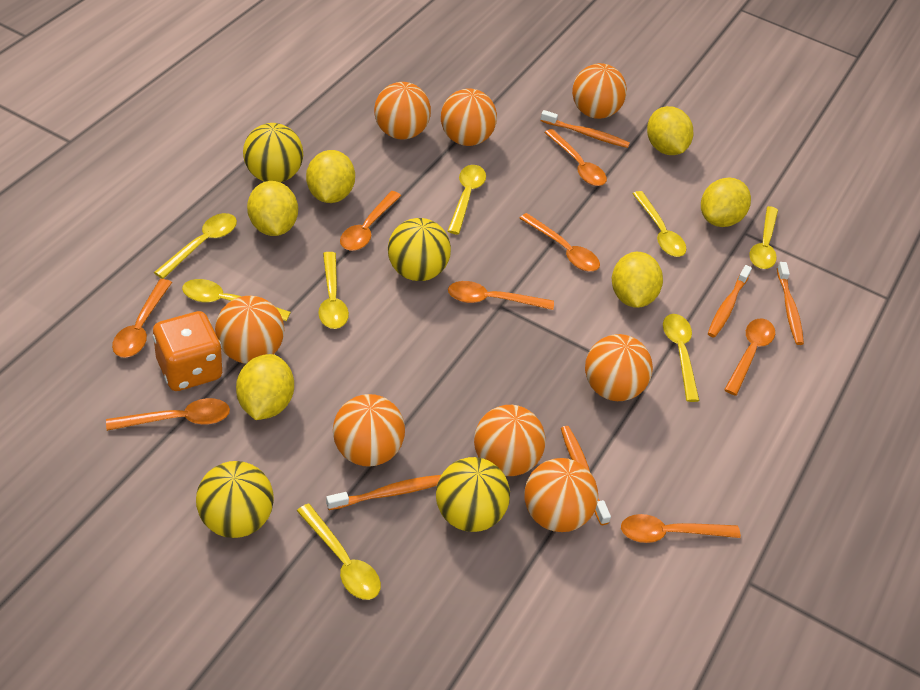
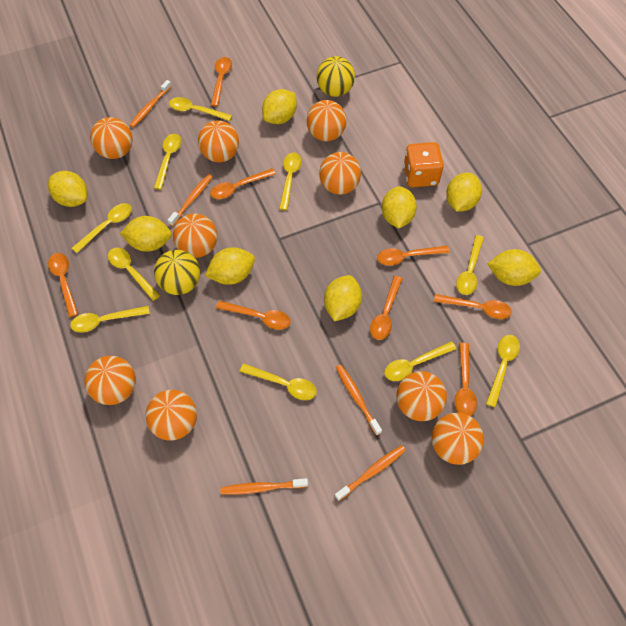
orange ball: [215,296,284,364] [333,394,405,467] [374,82,431,140] [441,88,497,146] [474,405,546,476] [524,458,598,532] [572,63,627,119] [585,334,653,401] = 8 -> [85,356,136,405] [90,117,133,159] [145,390,197,441] [173,213,217,258] [198,121,239,162] [306,100,347,141] [319,152,361,195] [397,371,447,421] [432,413,484,465] = 9
yellow ball: [196,461,274,538] [243,123,303,183] [388,218,451,281] [436,457,510,532] = 4 -> [154,250,200,295] [316,56,355,97] = 2
yellow lemon: [236,354,294,420] [247,181,298,236] [306,150,355,203] [612,252,663,308] [647,106,693,155] [701,178,751,227] = 6 -> [48,171,88,207] [120,216,172,252] [205,247,255,285] [262,89,297,124] [324,275,362,321] [381,186,417,228] [446,173,482,212] [487,249,541,286] = 8
yellow spoon: [154,213,237,279] [182,279,291,321] [297,504,381,600] [318,252,349,329] [448,165,486,235] [632,191,687,257] [663,314,699,402] [749,206,778,269] = 8 -> [70,306,150,333] [72,203,132,253] [108,247,160,301] [154,134,182,190] [169,97,232,121] [240,364,317,400] [279,153,302,210] [384,341,456,381] [456,235,484,295] [486,335,520,407] = 10

